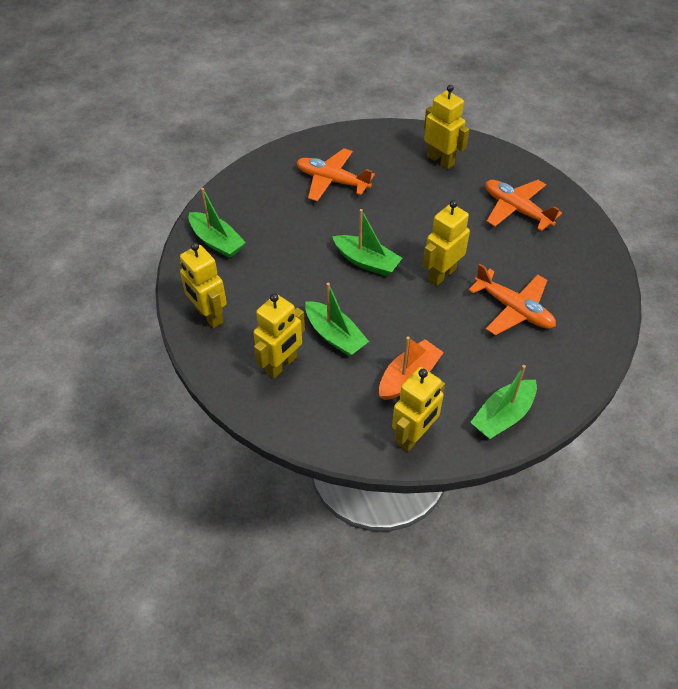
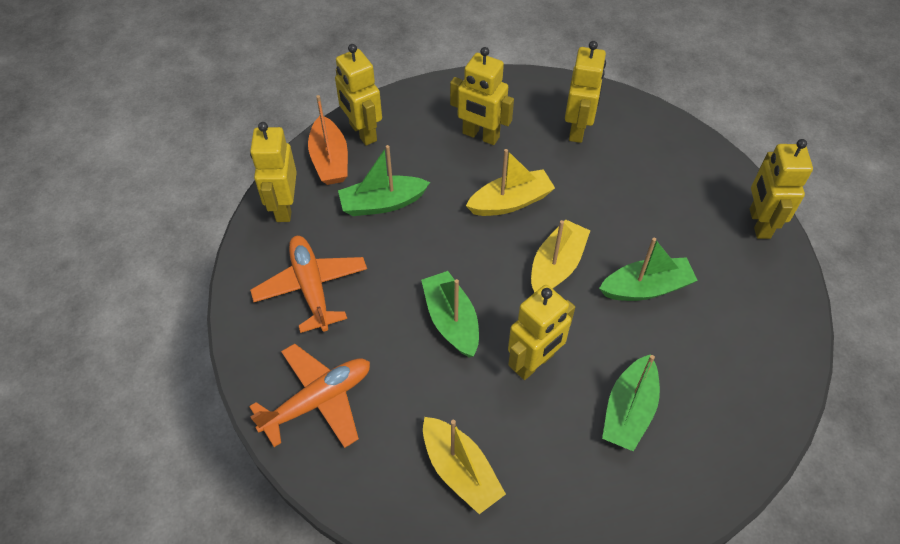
orange plane: [297,148,375,201] [469,264,556,335] [485,180,562,231] = 3 -> [249,344,370,448] [250,236,367,333] = 2
yellow boat: none = 0 -> [423,417,506,514] [466,149,555,216] [531,219,590,293] = 3
yellow robot: [180,242,227,328] [253,293,305,378] [392,367,445,452] [422,200,470,286] [424,85,469,169] = 5 -> [250,122,297,222] [335,44,382,146] [450,47,514,145] [508,285,575,380] [565,41,606,143] [750,139,813,239] = 6

